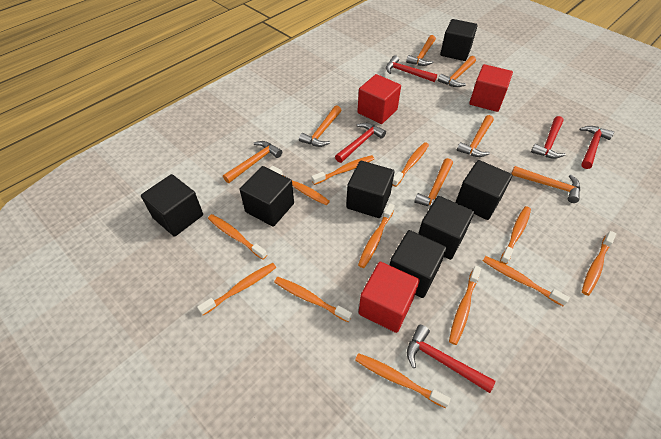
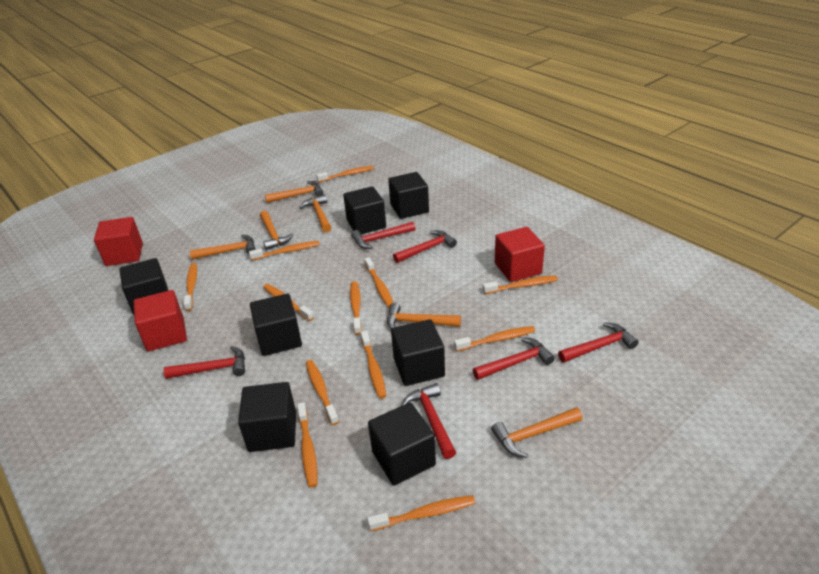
orange hammer: [223,141,282,183] [299,105,342,147] [406,35,436,66] [414,158,453,207] [438,56,476,87] [457,115,494,157] [511,166,580,203] = 7 -> [190,235,256,260] [260,211,293,250] [265,181,323,203] [299,195,331,232] [387,303,461,329] [491,407,583,458] = 6
red hammer: [335,123,386,163] [386,55,437,82] [407,325,495,393] [531,116,566,159] [580,126,614,169] = 5 -> [164,346,245,379] [351,222,415,249] [393,230,457,263] [402,383,456,459] [473,338,555,380] [558,322,639,363] = 6

